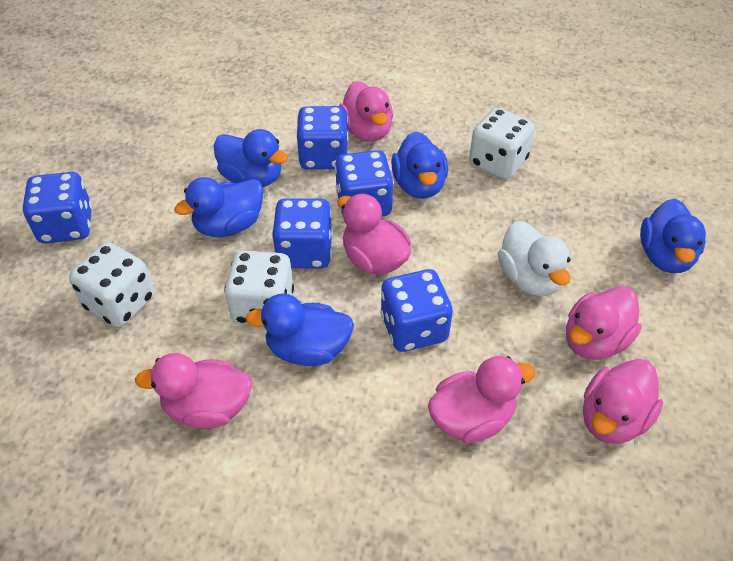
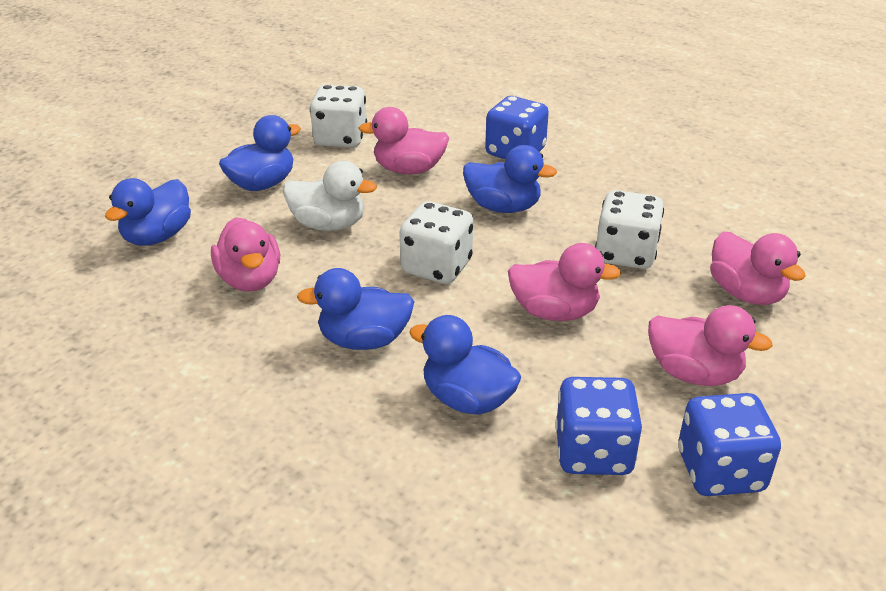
blue dice: [23,172,92,243] [272,198,333,268] [297,106,349,170] [335,150,394,216] [381,269,453,352] = 5 -> [485,96,549,159] [555,377,642,475] [678,393,781,496] = 3
pink duck: [135,353,252,429] [338,193,411,274] [339,81,393,142] [428,356,536,443] [566,286,641,360] [583,359,663,444] = 6 -> [211,217,280,292] [359,107,449,174] [508,243,621,321] [648,305,773,386] [710,232,806,305] = 5

